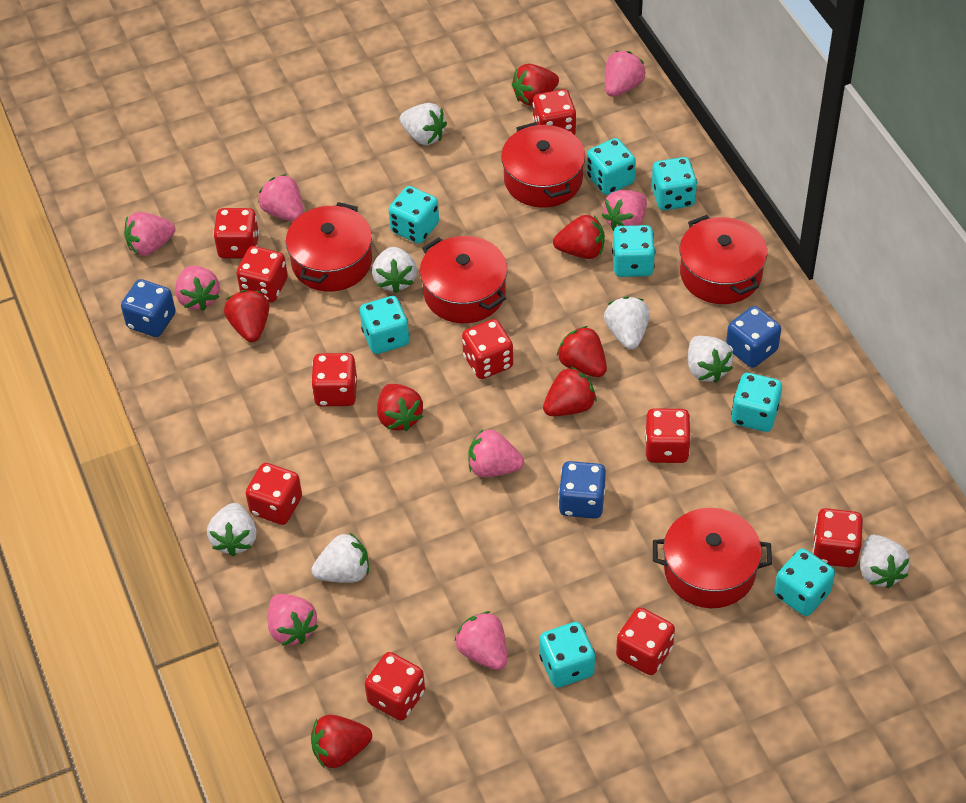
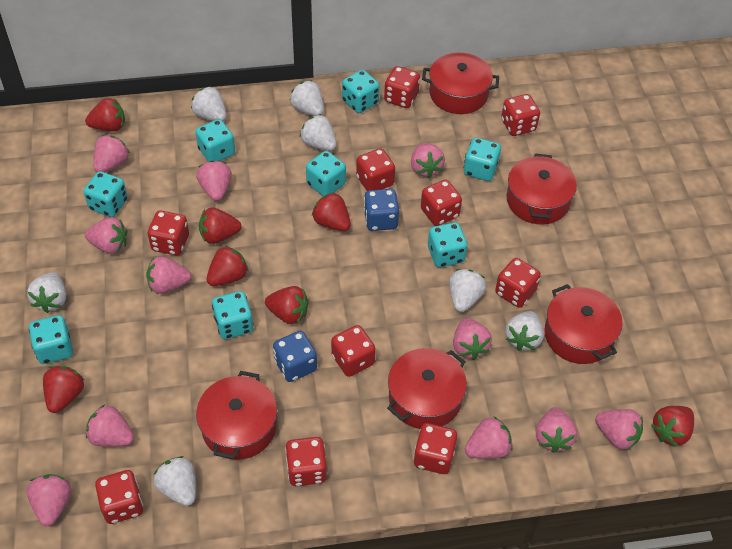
blue dice: [121,279,176,337] [558,461,606,519] [726,306,781,368] = 3 -> [273,331,317,382] [364,189,399,231] = 2
pink strawberry: [124,212,175,256] [175,266,220,310] [258,174,304,221] [268,594,318,645] [454,611,507,670] [468,429,524,477] [602,190,647,231] [605,51,645,97] = 8 -> [26,474,72,526] [85,217,127,254] [86,404,134,447] [94,135,130,172] [146,256,191,294] [196,160,232,201] [411,143,445,178] [453,318,492,360] [465,417,513,459] [536,407,577,453] [595,409,643,450] = 11

